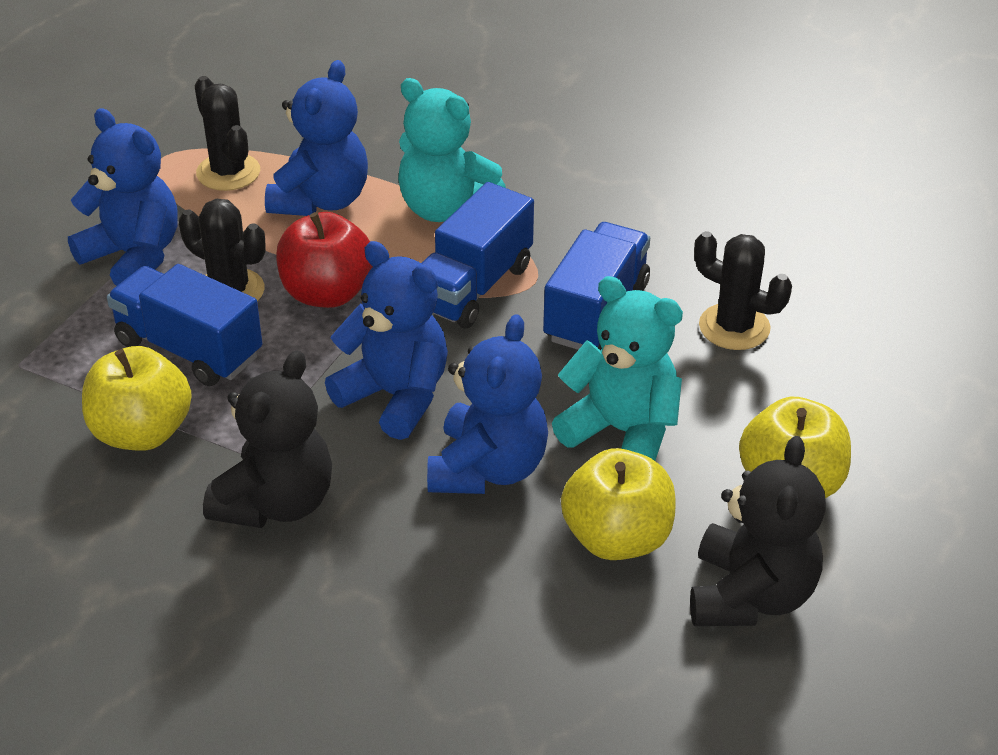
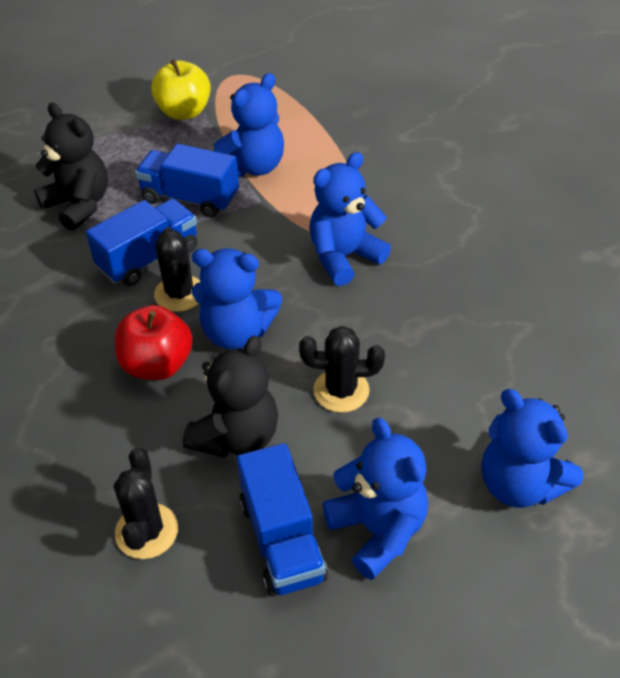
blue teddy bear: [68,109,177,286] [265,60,368,216] [325,241,448,440] [427,314,548,494] = 4 -> [192,248,282,350] [214,73,284,176] [309,152,391,286] [323,418,428,580] [482,389,584,508] = 5
turquoise teddy bear: [398,78,506,222] [552,276,683,461] = 2 -> none = 0
yellow apple: [82,346,192,451] [561,448,675,560] [739,397,851,498] = 3 -> [151,60,211,120] = 1

